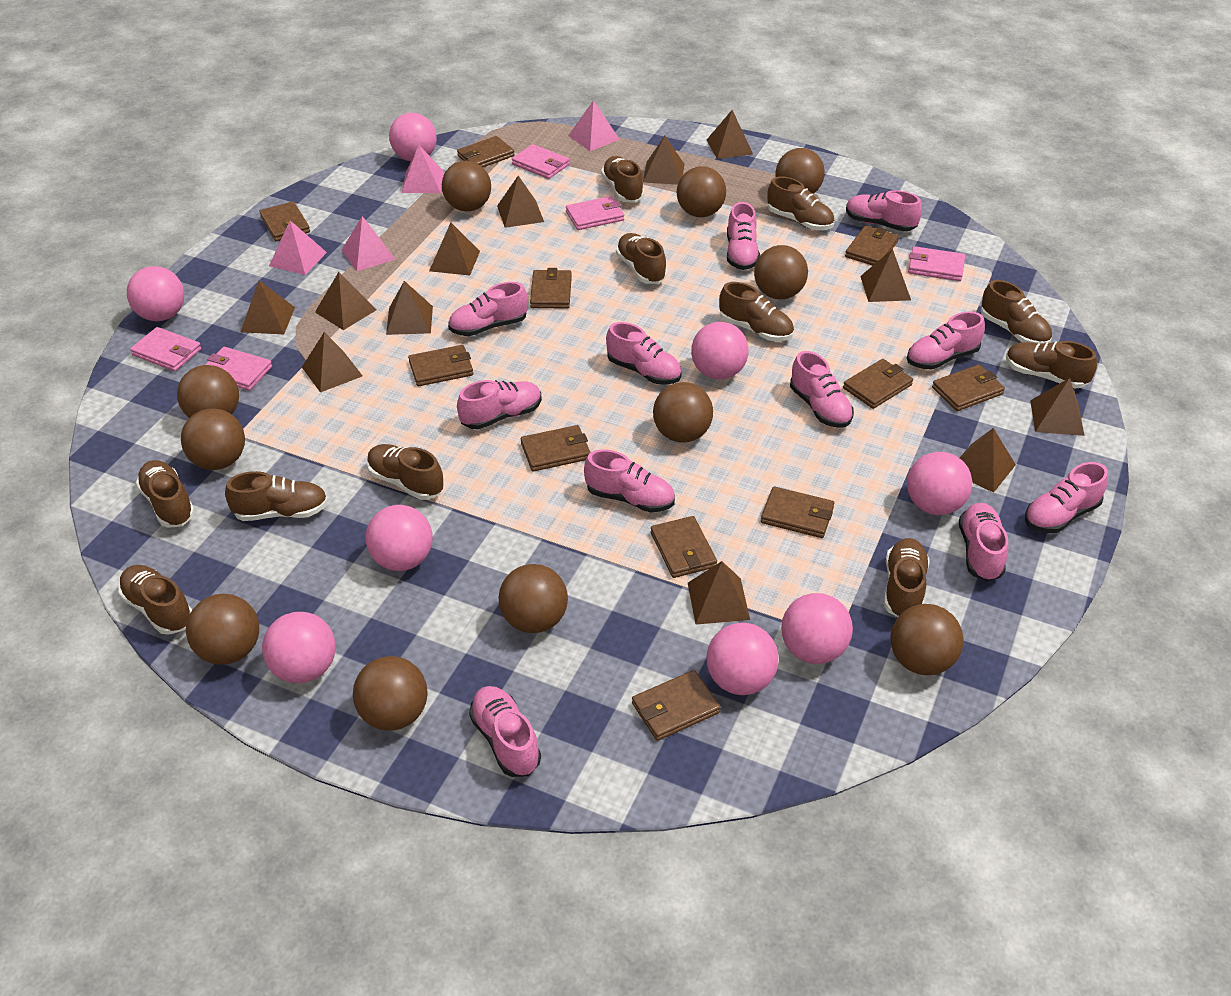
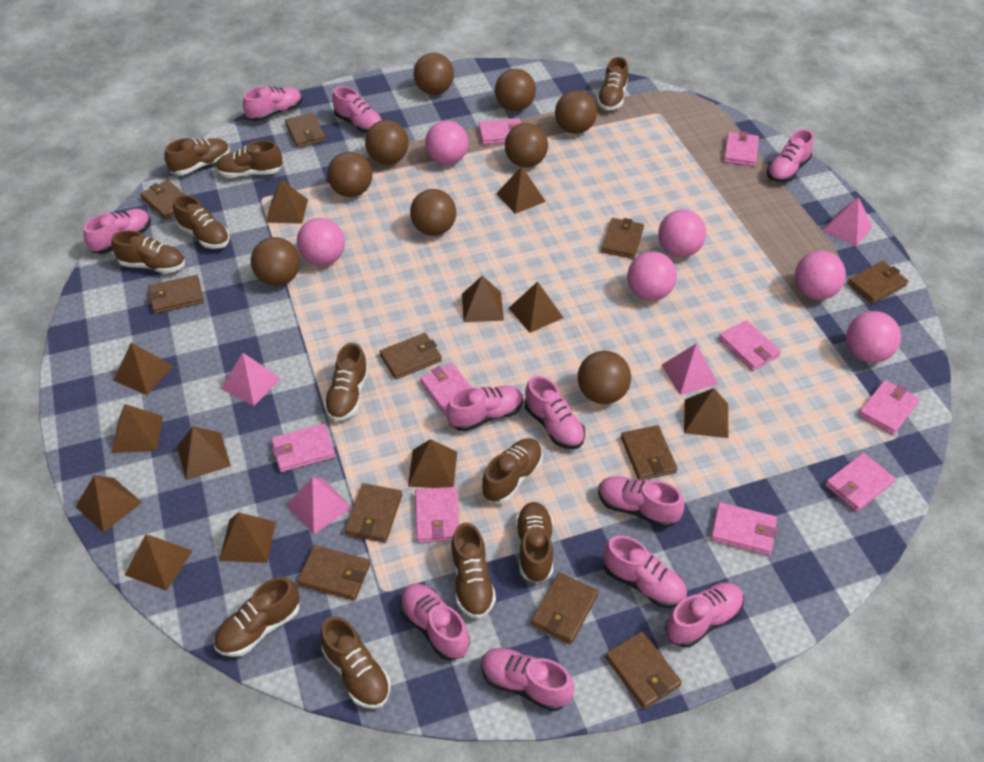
brown ball: [177,365,239,418] [181,408,245,470] [186,594,259,665] [353,656,427,731] [442,161,491,211] [499,564,568,633] [653,382,713,442] [677,166,726,217] [754,245,808,299] [776,148,825,194] [891,604,963,675] = 11 -> [251,237,300,286] [327,152,372,197] [365,120,409,164] [410,189,456,236] [414,53,454,95] [495,69,536,111] [505,123,548,167] [555,90,597,134] [578,351,631,404] = 9
pink ball: [127,266,184,321] [262,612,336,683] [366,505,433,571] [389,113,437,161] [691,322,749,379] [707,623,779,695] [781,593,853,664] [907,452,972,515] = 8 -> [297,218,345,266] [425,120,468,165] [627,251,677,301] [658,210,706,257] [794,251,846,300] [846,311,901,363] = 6
pink wallet: [130,327,201,371] [205,347,272,391] [512,144,570,179] [566,196,624,230] [908,246,965,281] = 5 -> [271,423,335,472] [415,487,459,543] [420,363,471,417] [478,118,522,145] [711,502,777,555] [719,320,781,371] [724,131,759,167] [825,453,895,512] [858,380,919,435] = 9

